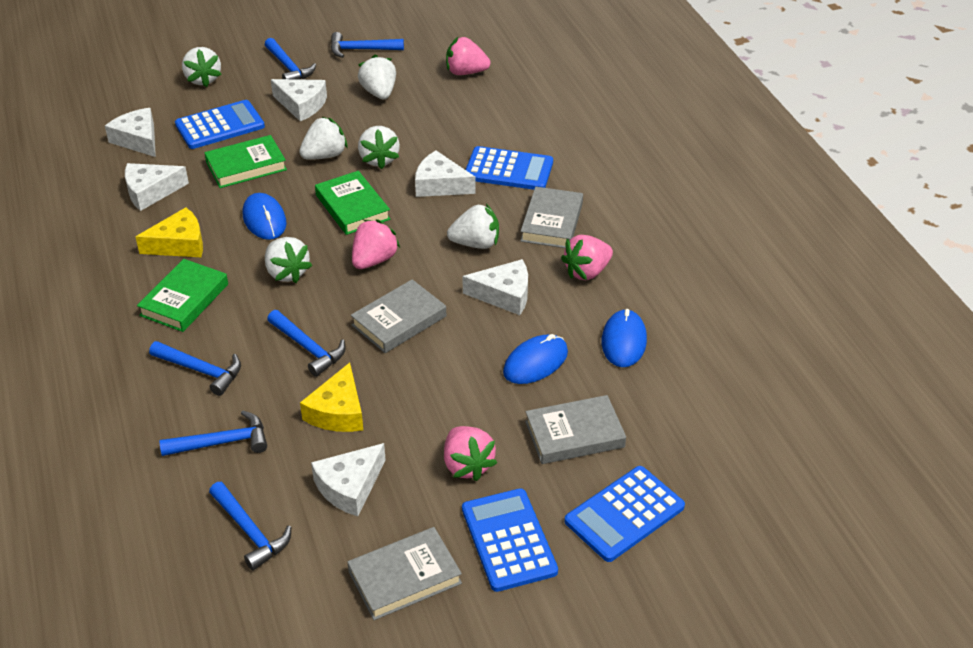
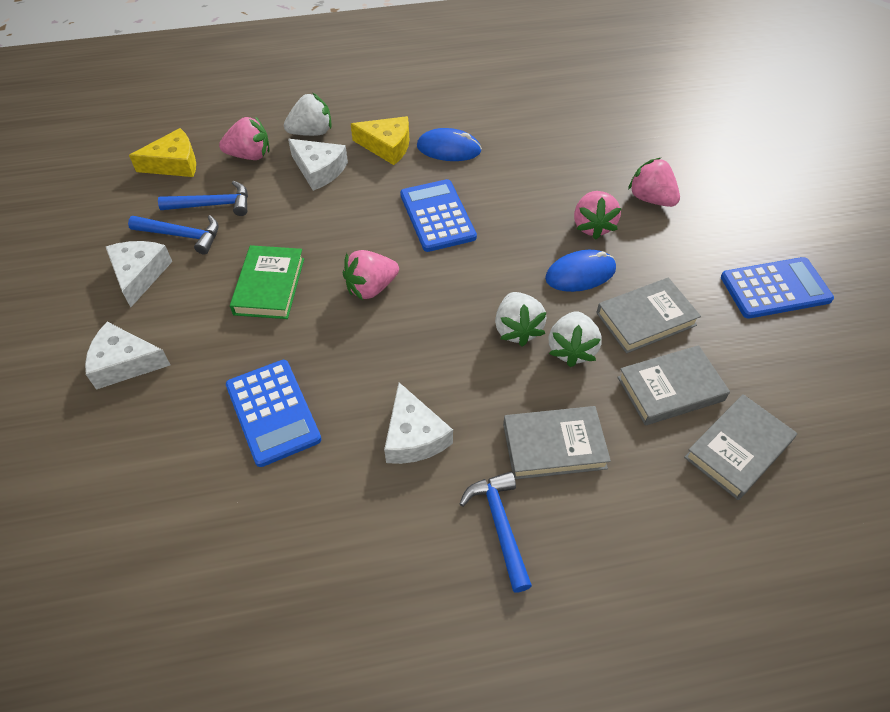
blue calculator: [175,100,265,149] [462,488,558,592] [465,146,553,190] [564,466,685,562] = 4 -> [226,360,322,467] [400,179,477,252] [721,257,834,319] = 3
blue hammer: [149,341,241,396] [159,411,267,456] [209,482,291,571] [265,38,316,80] [267,310,346,377] [331,32,404,58] = 6 -> [128,215,219,255] [158,181,248,216] [459,471,532,592] = 3
blue mouse: [243,193,287,240] [503,334,568,384] [602,309,647,367] = 3 -> [417,128,482,161] [545,250,616,292] = 2
green book: [137,259,228,332] [204,135,287,188] [315,171,390,235] = 3 -> [230,245,304,319] = 1
white cheese: [105,108,156,157] [125,163,189,211] [271,79,327,121] [311,443,386,516] [415,150,476,197] [462,259,528,315] = 6 -> [85,322,171,390] [106,241,172,307] [288,139,348,191] [384,382,453,464] = 4
white strawberry: [182,47,222,87] [265,237,312,283] [299,117,348,160] [358,55,396,99] [358,126,400,169] [447,204,499,249] = 6 -> [284,93,332,136] [495,292,547,347] [549,311,602,367] = 3

